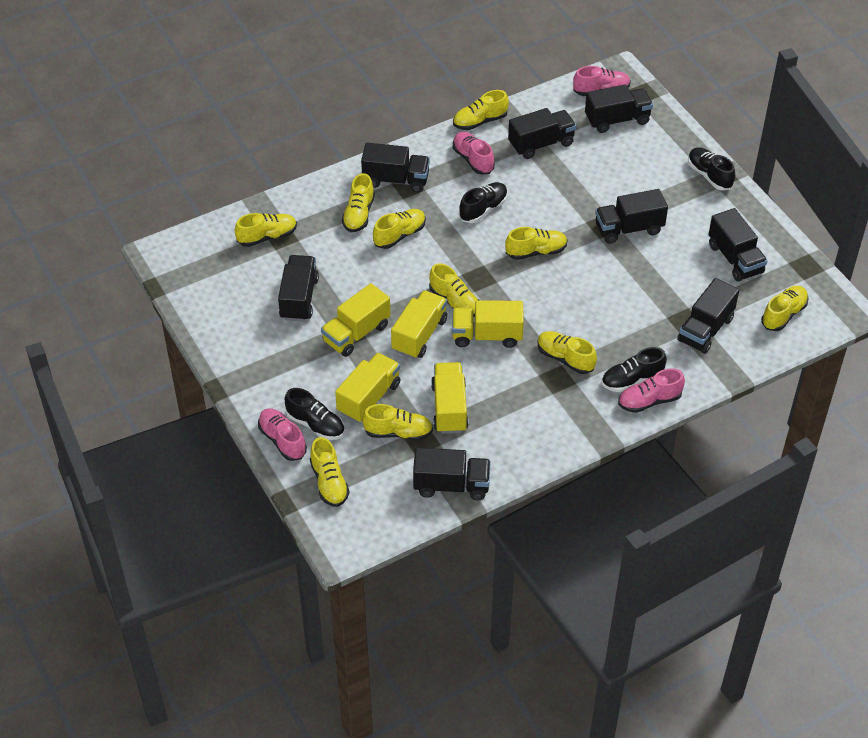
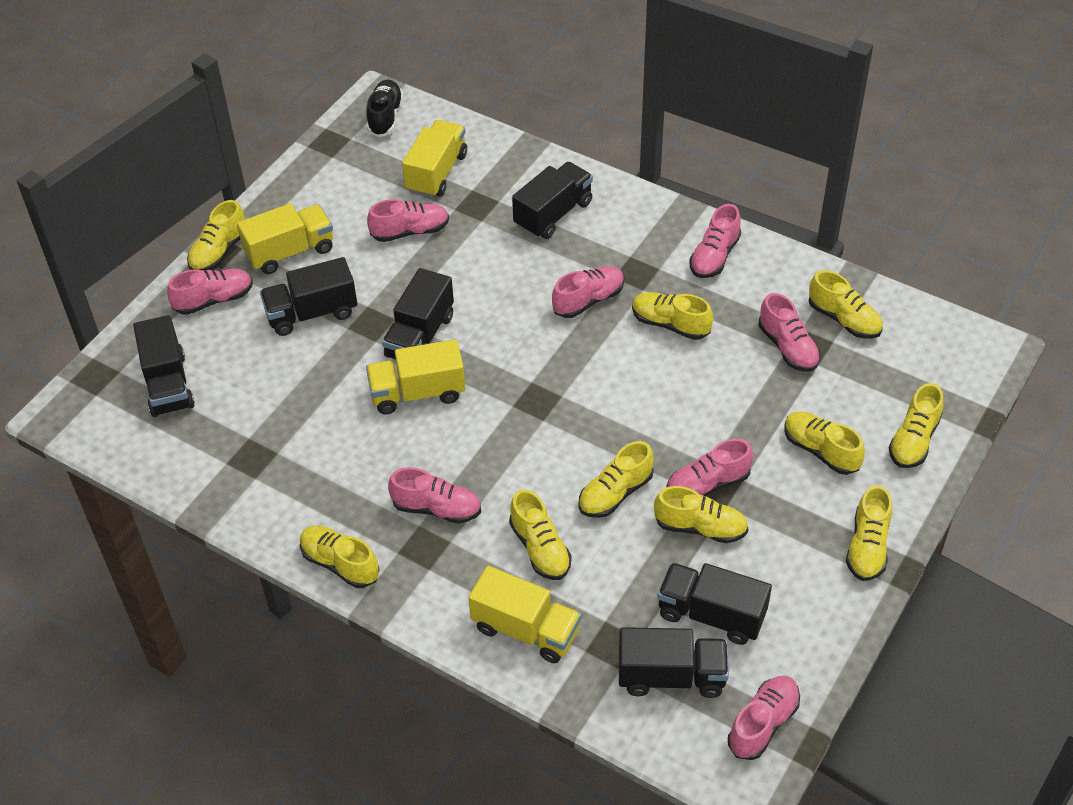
black shoe: [285,388,345,440] [459,182,508,223] [602,347,667,392] [688,147,735,190] = 4 -> [366,79,403,137] = 1
black truck: [278,255,319,321] [361,143,430,192] [413,448,491,500] [508,108,576,159] [585,85,653,133] [595,189,668,244] [677,278,739,354] [709,208,768,282] = 8 -> [133,315,195,417] [260,257,357,336] [382,268,454,359] [512,162,593,239] [619,627,729,698] [657,563,772,645] = 6
pink shoe: [258,408,307,461] [453,132,495,175] [573,66,631,96] [618,368,685,413] = 4 -> [167,269,253,315] [367,199,449,242] [388,467,481,524] [552,266,624,318] [666,438,753,496] [689,204,741,278] [728,676,800,760] [758,293,820,372] = 8
yellow truck: [321,283,391,357] [335,353,400,423] [391,290,448,359] [431,362,469,434] [452,300,524,348] = 5 -> [237,203,333,274] [366,339,465,414] [402,120,467,198] [468,566,581,663] = 4

